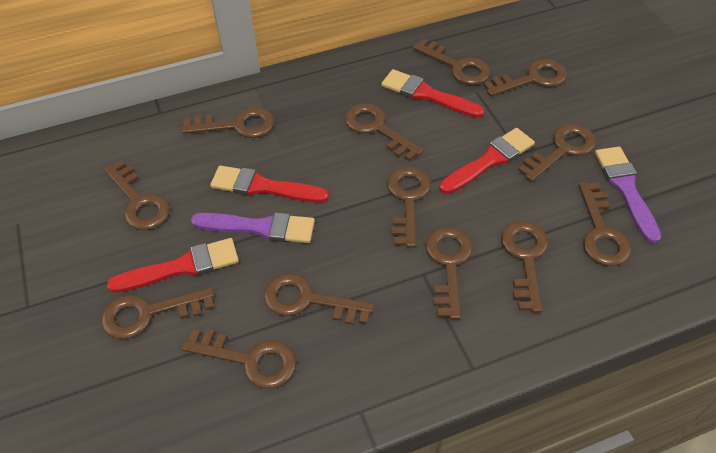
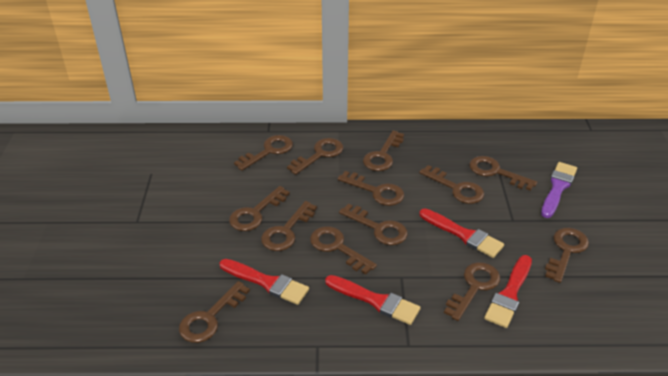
purple brush: [191,212,315,243] [595,146,661,244] = 2 -> [541,162,577,218] = 1

